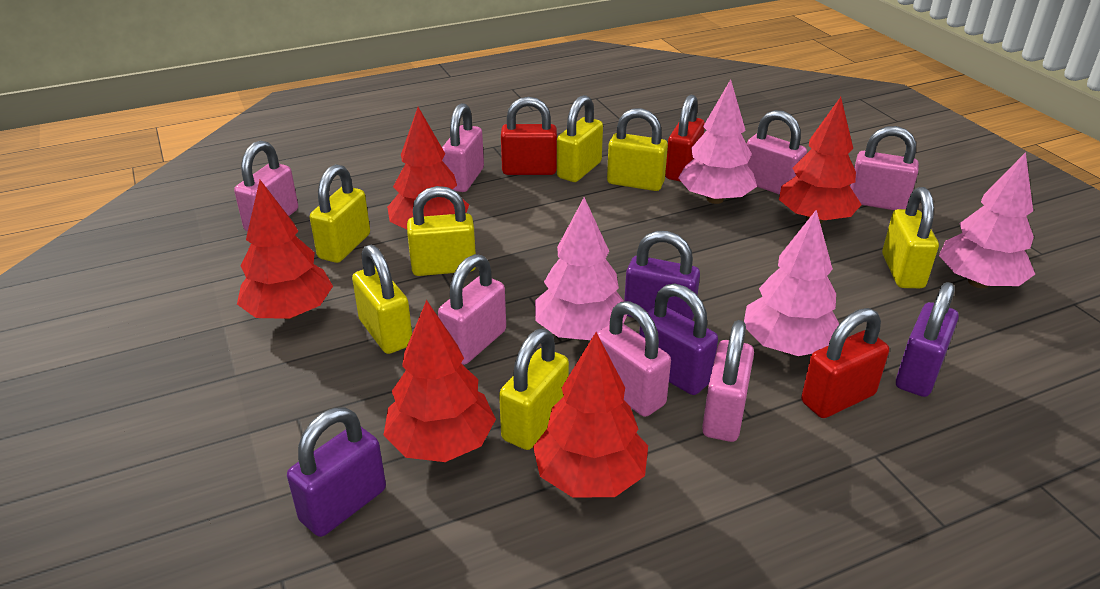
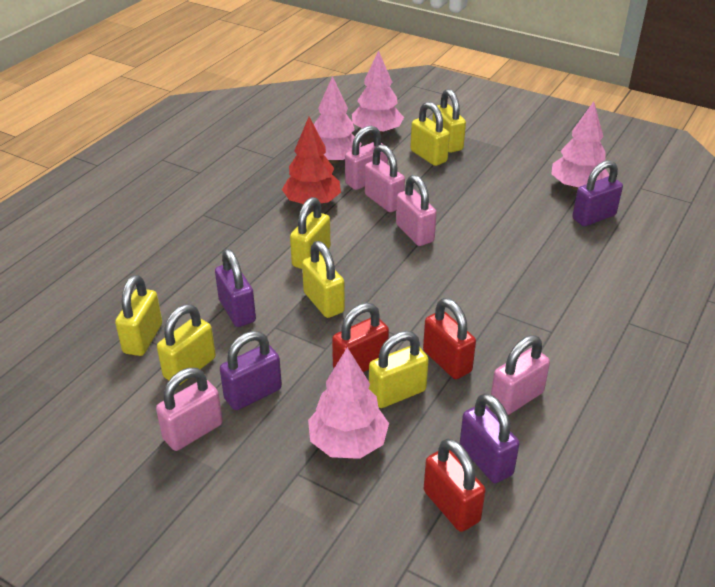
pink padlock: [234,141,298,231] [438,254,506,365] [442,103,484,192] [597,301,671,417] [702,320,754,442] [747,110,807,195] [850,126,919,210] = 7 -> [156,368,223,451] [345,126,388,190] [365,144,405,212] [396,175,437,246] [491,335,550,415] = 5
red tree: [237,180,333,319] [383,300,496,462] [387,107,469,230] [533,332,648,497] [779,97,862,224] = 5 -> [282,117,341,207] = 1

